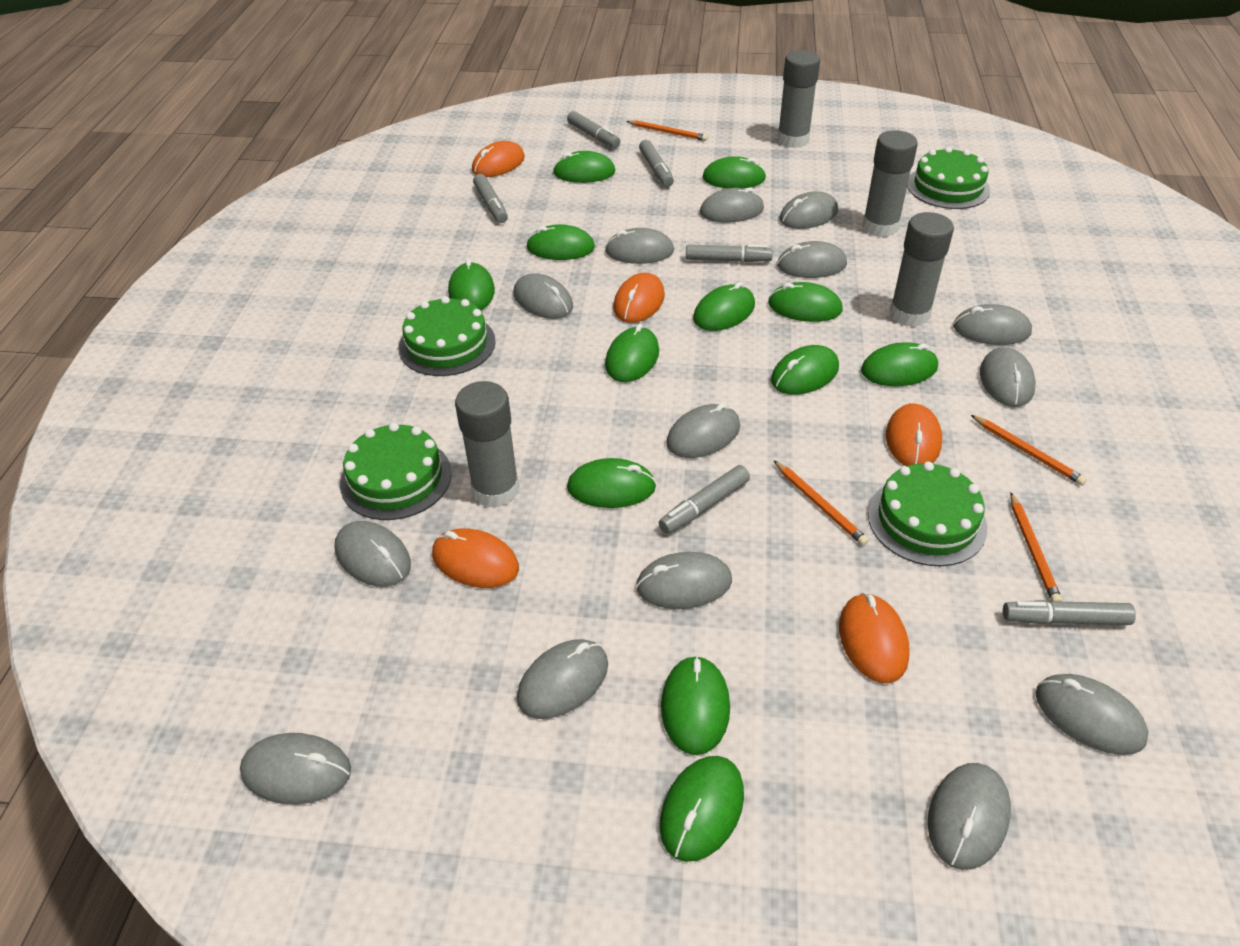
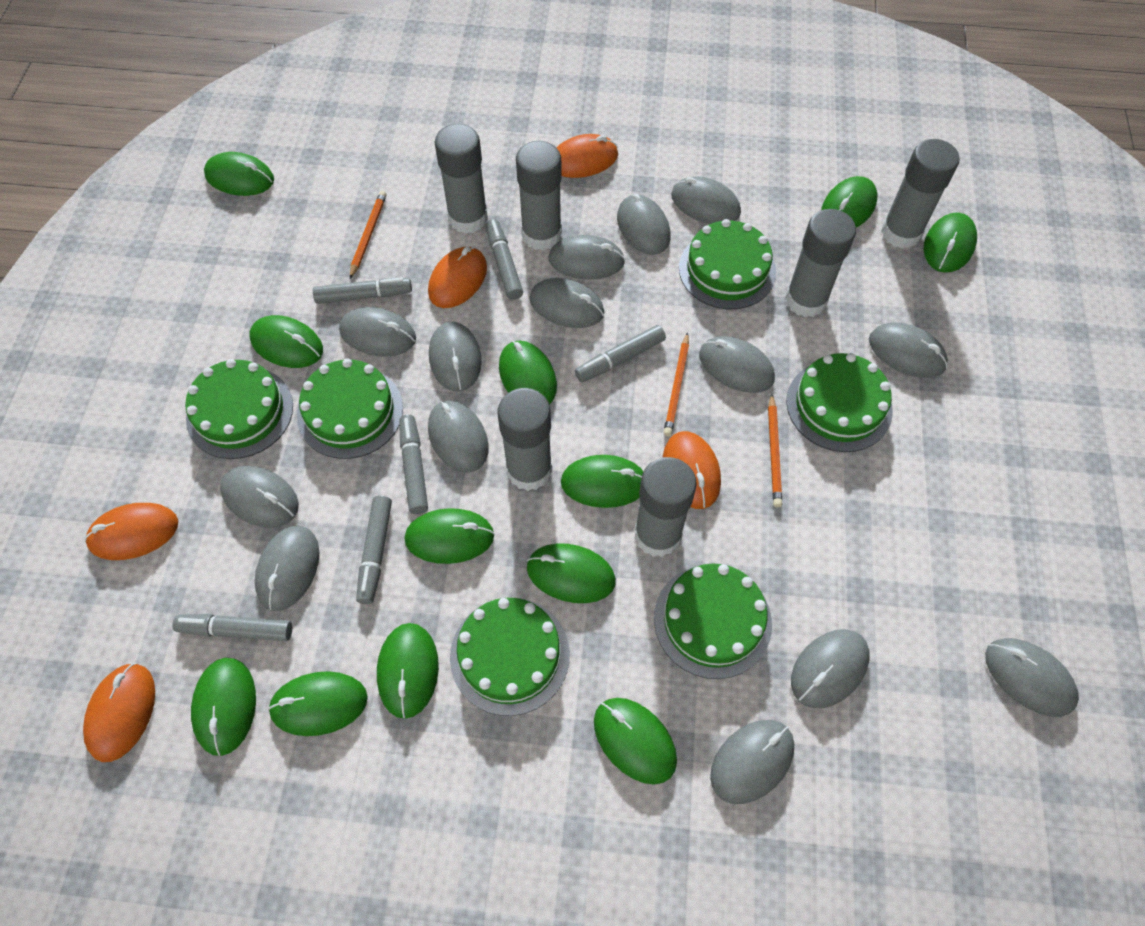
green cake: [340,423,452,520] [399,296,496,376] [868,462,988,566] [907,147,990,209] = 4 -> [185,359,293,459] [297,358,403,459] [450,598,570,716] [654,564,772,679] [679,219,776,309] [787,353,893,452] = 6
grey glue stick: [455,381,519,508] [777,50,820,148] [862,130,918,237] [890,212,954,327] = 4 -> [435,124,488,234] [497,388,552,491] [516,141,562,250] [634,457,697,557] [785,209,856,317] [881,139,959,249] = 6
orange pencil: [626,120,708,141] [773,460,869,546] [971,415,1087,485] [1010,493,1062,602] = 4 -> [350,191,387,279] [663,332,689,436] [768,393,782,507] = 3

